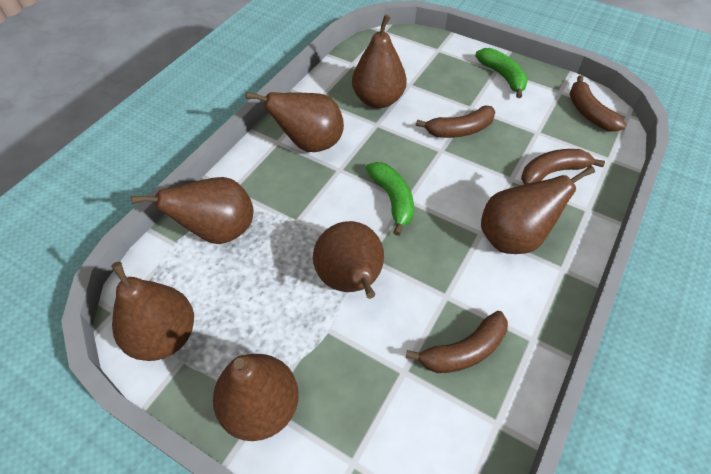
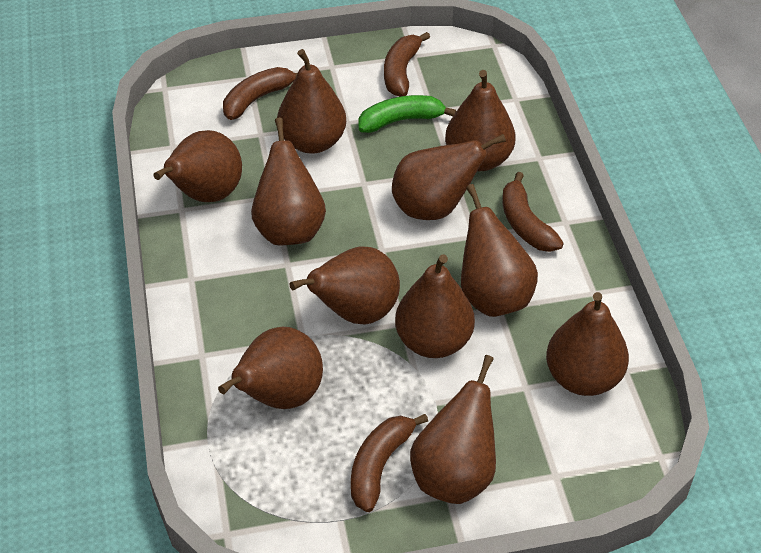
brown pear: [111,262,194,361] [131,177,253,244] [213,354,299,441] [246,92,344,152] [313,221,384,299] [352,15,407,108] [481,166,595,254] = 7 -> [153,130,242,202] [218,327,323,409] [251,118,326,246] [277,49,346,154] [289,247,400,325] [392,134,506,220] [395,254,475,358] [410,355,496,504] [445,70,516,171] [461,184,538,317] [546,292,629,396] = 11
green banana: [365,162,414,236] [475,48,528,98] = 2 -> [358,95,456,133] = 1

